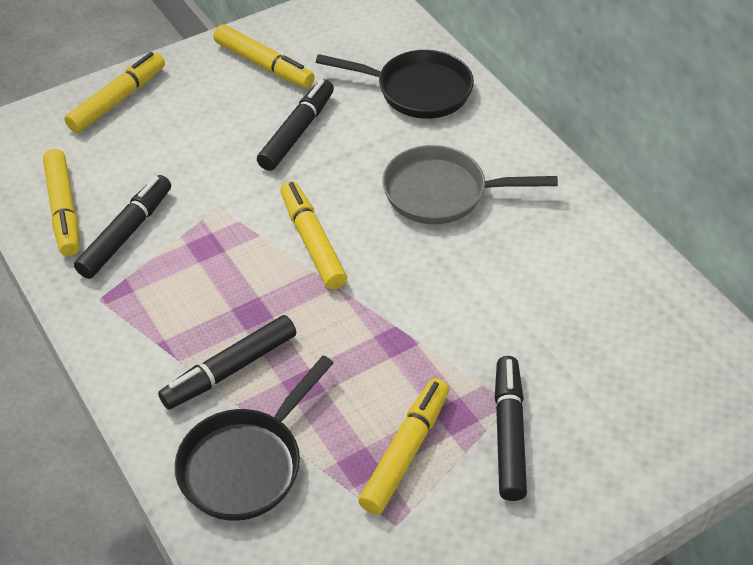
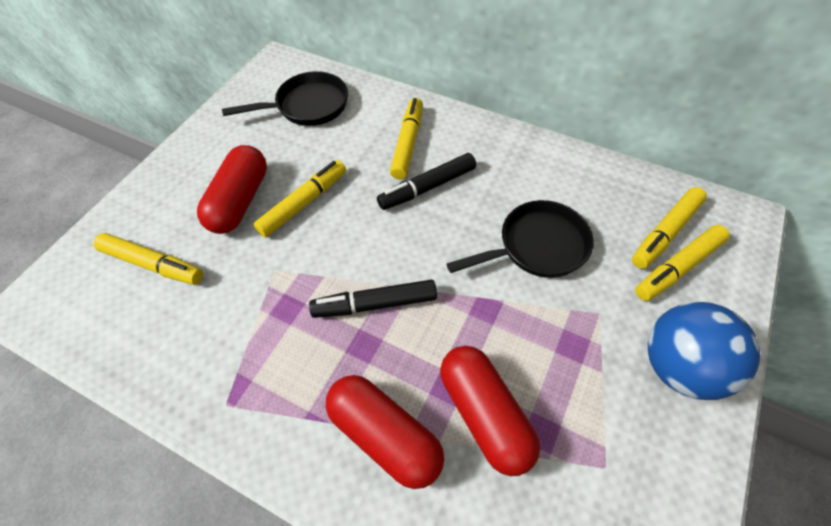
black marker: [74,175,171,279] [158,315,296,410] [257,79,334,171] [495,356,527,501] = 4 -> [309,280,437,318] [377,153,476,210] = 2
blue ball: none = 0 -> [648,302,760,400] = 1
grey pan: [382,145,558,224] = 1 -> none = 0
red capsule: none = 0 -> [197,145,267,234] [326,375,444,489] [440,346,540,476] = 3

